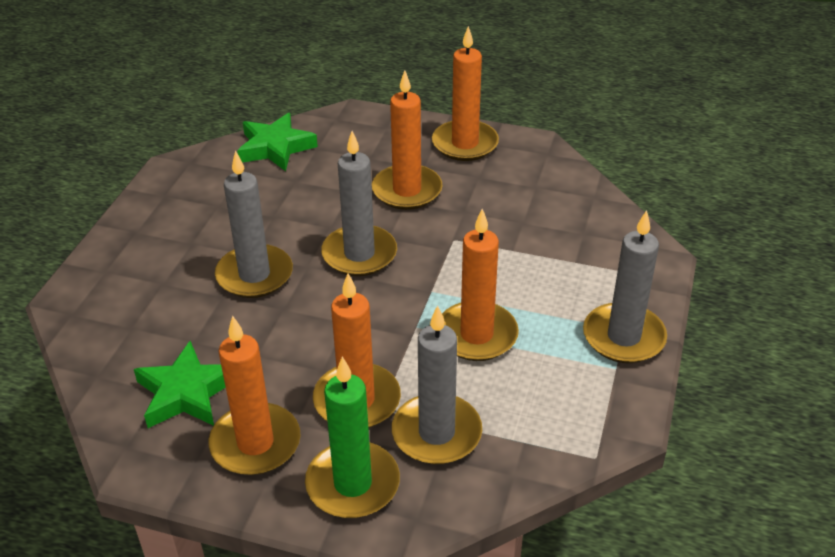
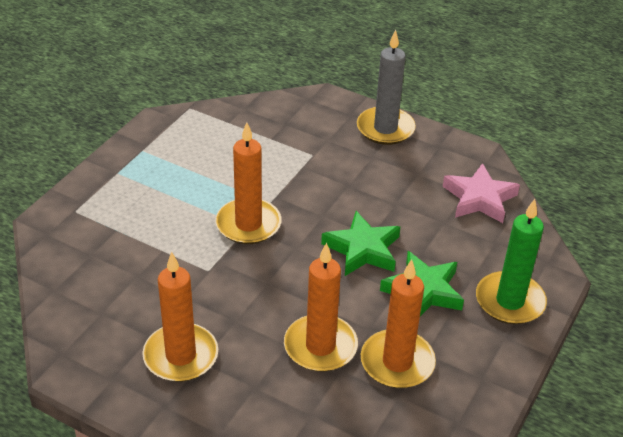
grey candle: [215,150,293,298] [321,131,397,276] [392,305,482,464] [583,210,667,363] = 4 -> [357,30,416,145] = 1
orange candle: [209,316,301,475] [313,273,401,428] [372,70,442,210] [432,26,499,161] [442,209,519,361] = 5 -> [142,251,218,382] [215,122,281,244] [284,242,358,372] [361,259,436,388] = 4
pink star: none = 0 -> [443,163,520,223] = 1

